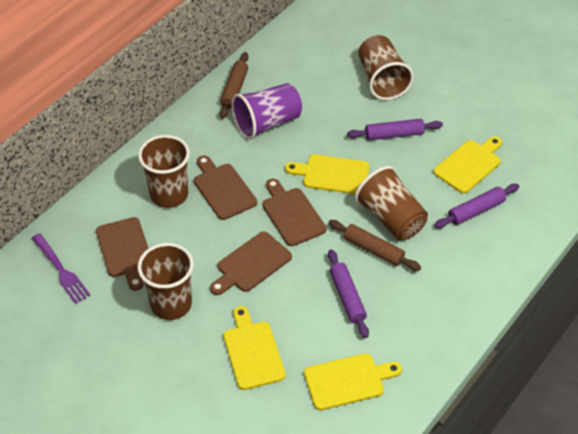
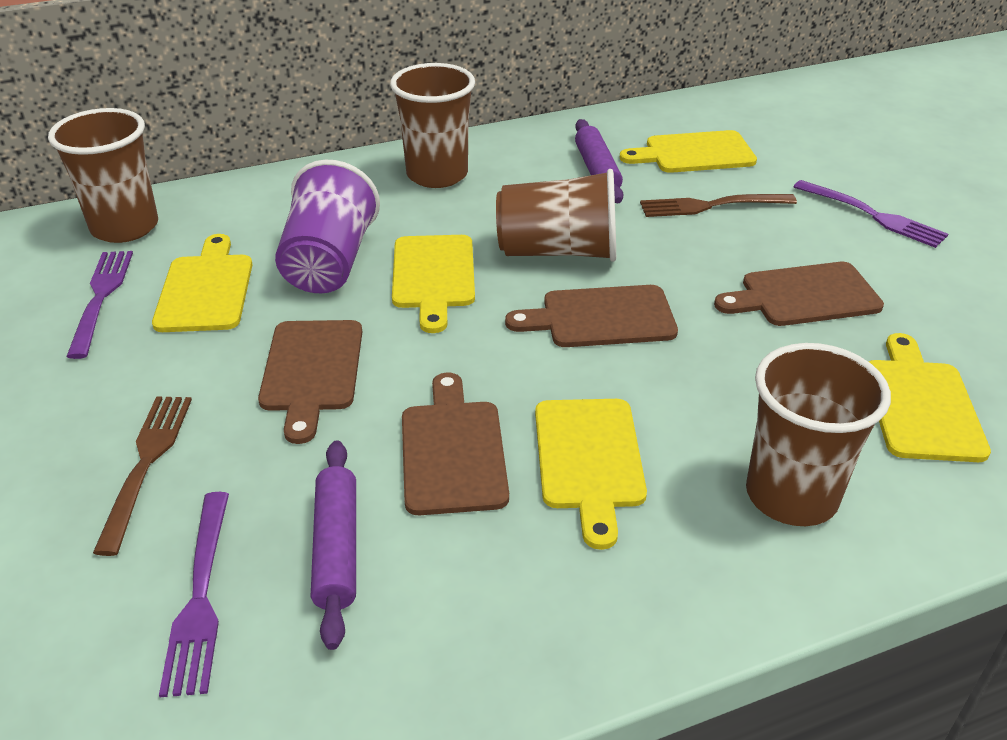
brown fork: none = 0 -> [93,396,192,556] [640,194,797,217] = 2
brown rolling pin: [220,52,248,119] [329,220,421,271] = 2 -> none = 0
purple fork: [32,233,91,304] = 1 -> [66,251,133,359] [159,492,229,697] [794,180,948,248] = 3
purple rolling pin: [328,250,369,338] [347,119,443,140] [434,184,519,228] = 3 -> [311,440,356,650] [575,119,623,203] = 2
yellow cutting board: [223,306,286,390] [285,155,370,194] [304,353,402,410] [433,137,502,193] = 4 -> [152,234,252,332] [392,235,475,333] [535,399,647,550] [620,130,757,173] [869,333,991,462] = 5

